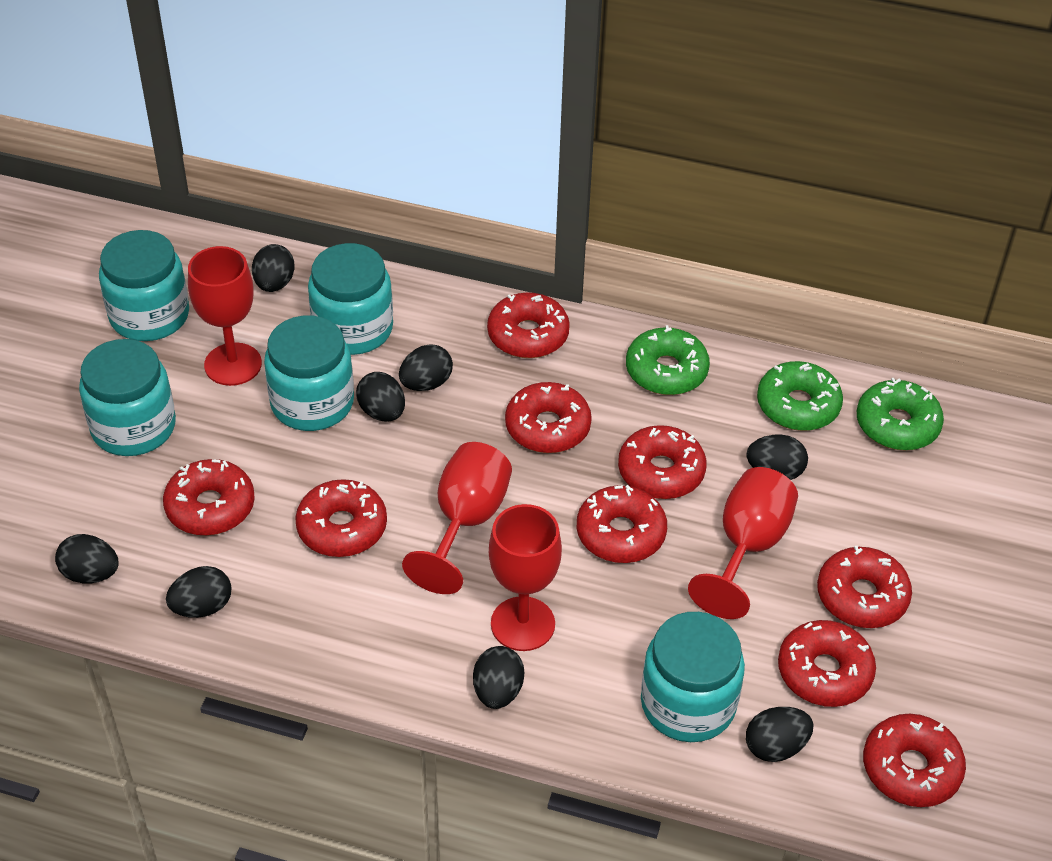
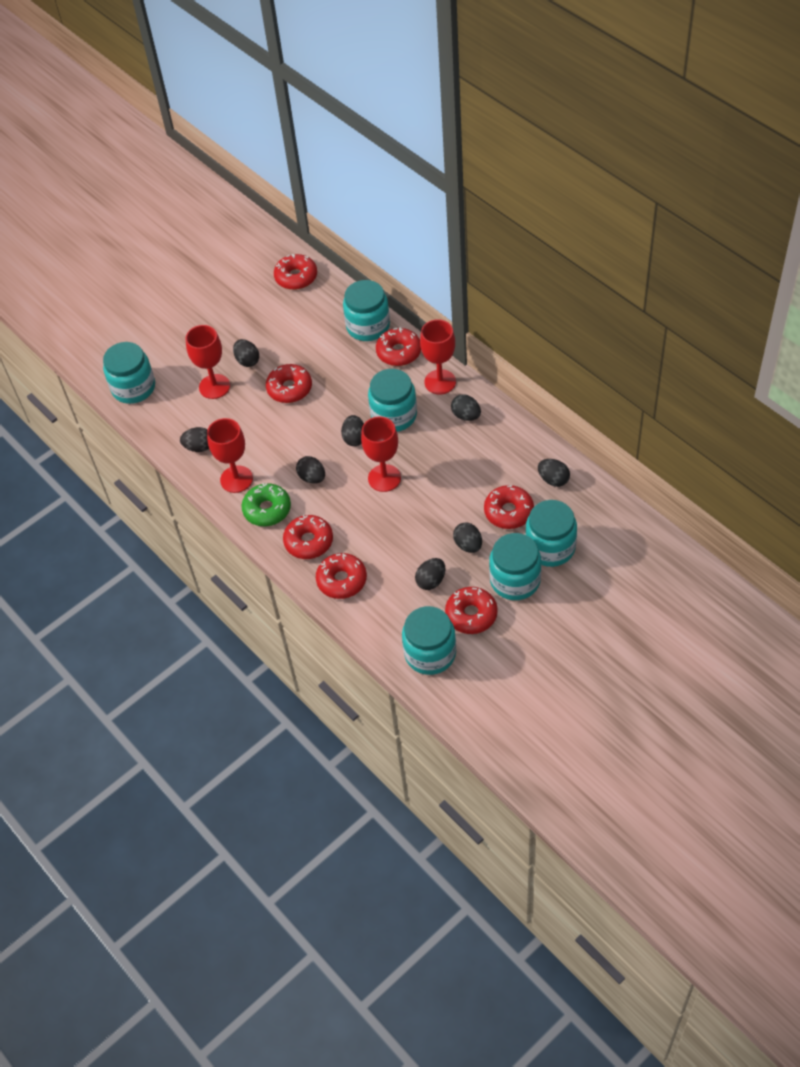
green donut: [626,325,710,395] [757,361,843,431] [857,378,944,450] = 3 -> [241,483,291,526] = 1
red donut: [163,459,255,536] [295,479,387,557] [487,292,570,358] [505,382,592,453] [577,485,667,563] [618,425,707,499] [778,620,876,707] [817,546,912,628] [863,714,966,807] = 9 -> [266,364,312,403] [274,254,317,290] [283,515,333,559] [316,553,367,599] [376,328,421,366] [445,587,498,634] [484,485,534,529] = 7
turquoise jar: [79,339,176,456] [99,230,189,341] [264,315,354,431] [308,243,393,355] [641,612,745,742] = 5 -> [103,342,155,404] [343,280,390,341] [368,369,417,432] [402,606,456,675] [489,533,542,600] [525,500,577,567] = 6

